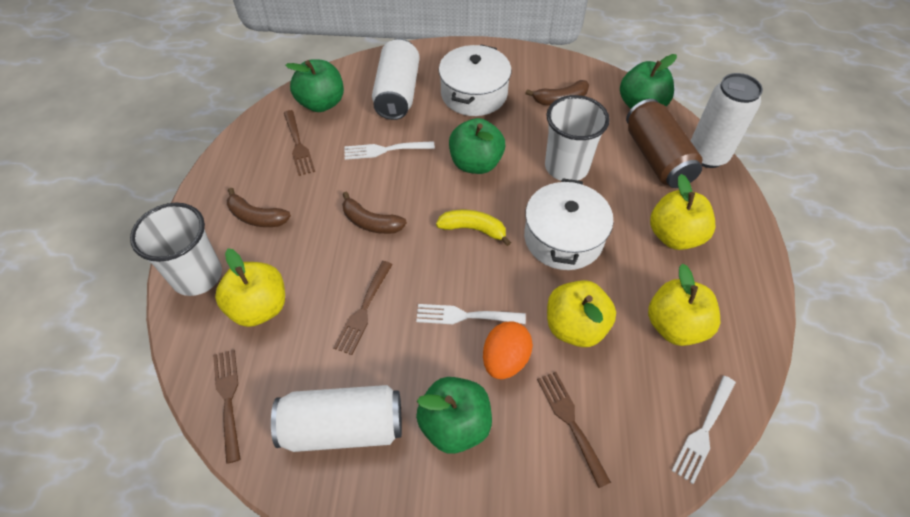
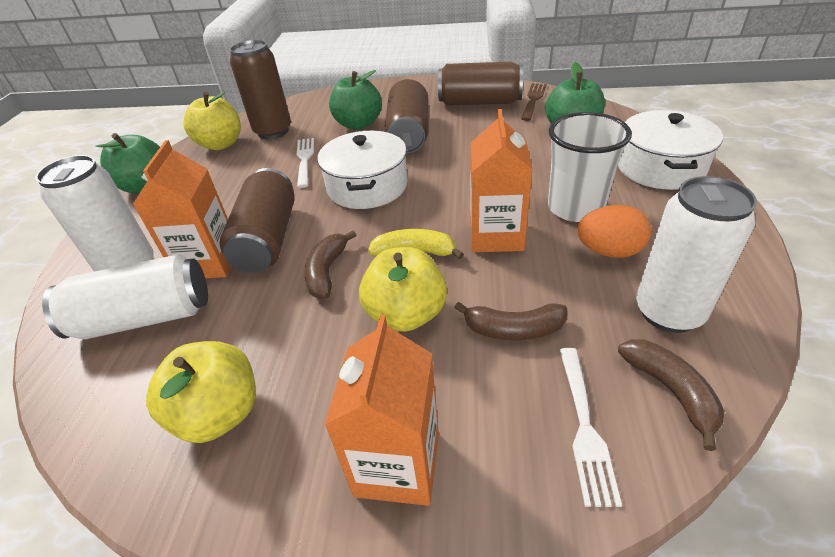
brown can: [626,99,702,188] = 1 -> [219,168,295,273] [229,40,291,139] [384,79,429,153] [438,62,523,105] = 4
brown fork: [213,350,241,464] [284,110,315,176] [333,261,393,355] [537,372,611,488] = 4 -> [521,83,547,121] = 1
green apple: [285,59,344,112] [416,377,492,454] [449,118,505,174] [620,54,677,109] = 4 -> [95,133,160,194] [329,70,382,130] [546,62,605,124] = 3
orange carton: none = 0 -> [133,140,231,278] [324,315,439,506] [470,109,533,252] = 3
white cup: [130,203,222,296] [545,95,610,181] = 2 -> [548,112,632,222] = 1
white fork: [344,141,435,160] [416,304,526,324] [671,376,736,484] = 3 -> [296,138,314,188] [560,348,622,507] = 2
yellow apple: [215,248,285,327] [547,280,616,347] [648,264,720,346] [650,174,715,250] = 4 -> [146,341,256,443] [183,92,241,150] [359,247,447,332] = 3

